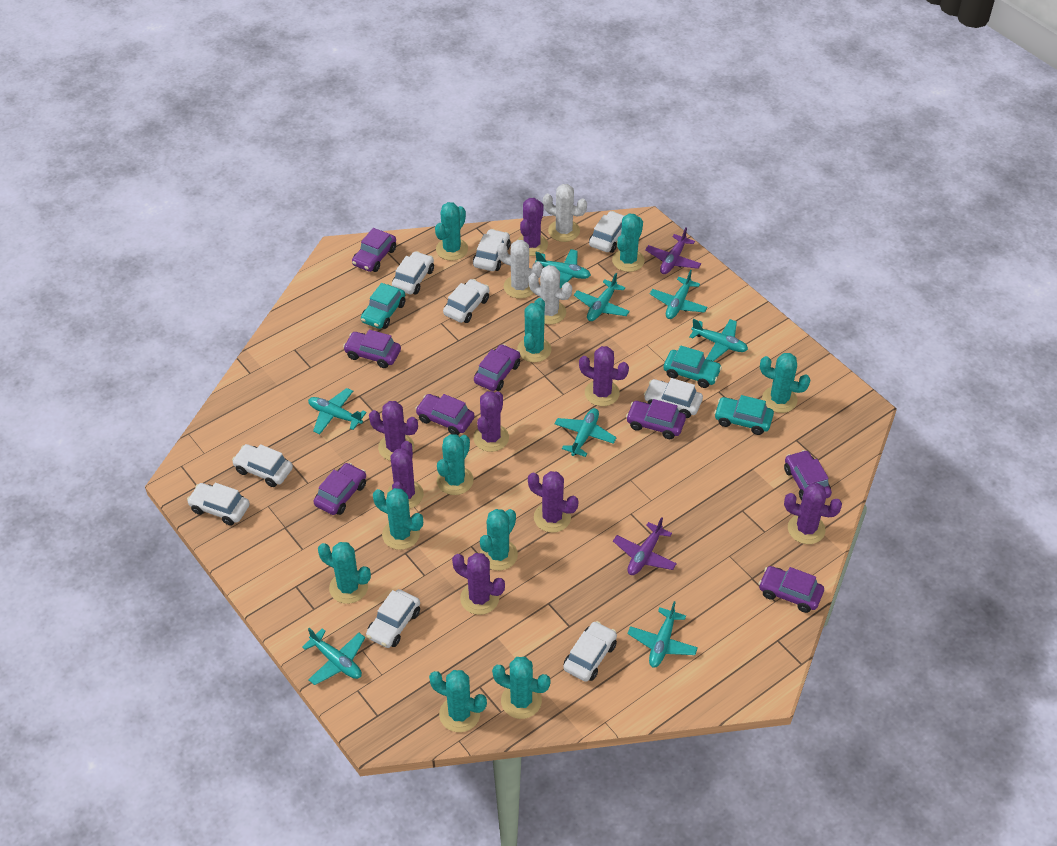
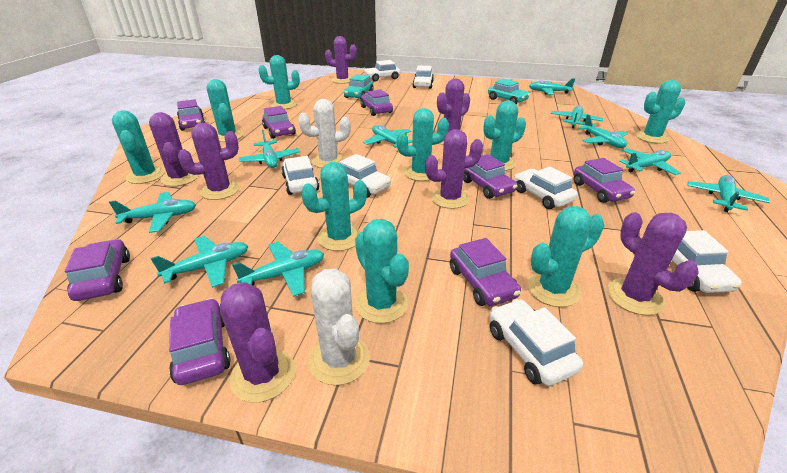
purple cactus: [369,401,418,461] [387,441,424,509] [452,553,505,615] [473,391,509,452] [517,198,548,256] [528,471,578,533] [579,346,629,406] [784,483,842,544] = 8 -> [149,112,199,187] [178,123,239,200] [220,282,295,403] [325,36,357,84] [425,129,483,209] [437,78,470,132] [607,212,699,315] = 7
purple plane: [613,517,677,575] [645,227,701,274] = 2 -> none = 0
turquoise cactus: [318,542,371,604] [373,488,423,550] [429,670,487,732] [435,202,468,261] [437,434,474,495] [480,509,518,571] [492,657,550,719] [517,298,552,362] [612,213,645,272] [760,353,811,413] = 10 -> [112,110,165,184] [207,79,243,142] [259,55,300,109] [301,162,367,251] [355,219,409,323] [397,108,449,181] [483,100,526,171] [527,206,604,307] [636,80,685,144] = 9
turquoise car: [361,283,406,329] [664,345,722,388] [714,395,774,435] = 3 -> [344,74,374,99] [488,78,530,104] = 2
turquoise plane: [302,628,365,685] [308,388,367,434] [535,249,591,288] [555,408,617,457] [574,273,630,321] [627,601,698,668] [650,270,707,319] [689,319,748,361] = 8 -> [109,192,196,233] [151,236,248,288] [232,242,324,297] [238,130,300,168] [363,125,413,148] [529,78,575,95] [551,105,603,128] [578,114,628,148] [619,148,681,175] [688,175,770,212] = 10
white cactus: [497,240,543,299] [528,265,572,324] [543,184,587,242] = 3 -> [298,99,351,168] [308,269,370,385] = 2
white car: [187,483,250,526] [232,444,293,487] [366,589,420,648] [392,251,434,295] [443,279,489,323] [473,229,511,271] [564,621,617,682] [589,211,624,253] [644,378,703,418] = 9 -> [281,156,319,195] [340,154,391,198] [364,60,401,81] [412,65,434,89] [490,299,583,386] [514,167,578,209] [672,230,742,293] = 7

